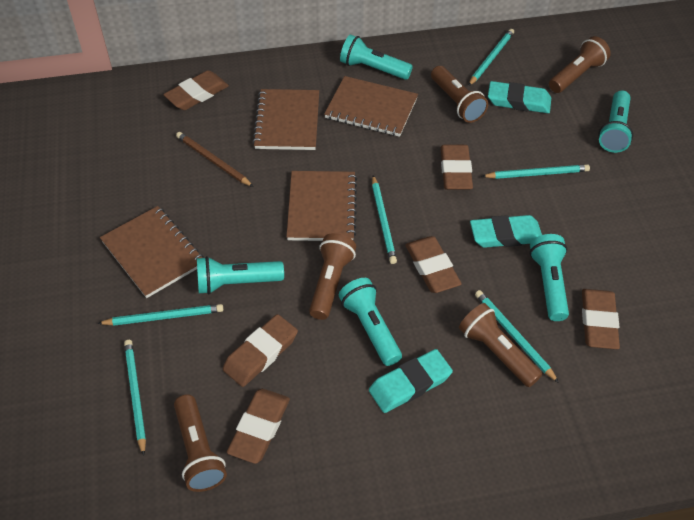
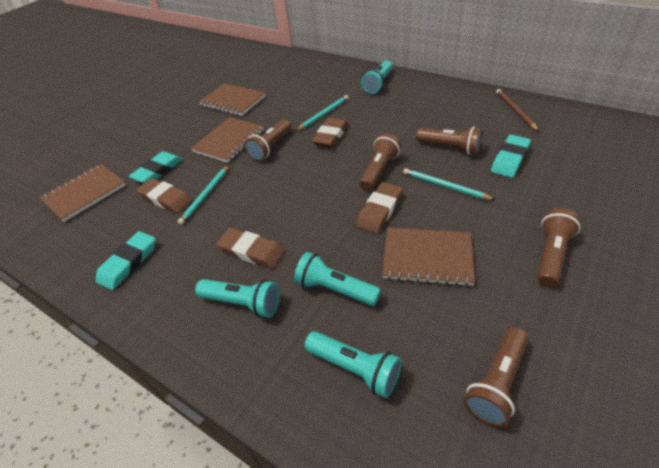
brown eraser: [163,70,229,110] [223,314,298,387] [227,389,290,464] [405,236,461,293] [441,145,473,190] [582,289,620,349] = 6 -> [136,178,192,213] [216,228,285,269] [312,118,348,147] [356,182,403,234] = 4
turquoise flashlight: [197,256,284,294] [339,278,402,366] [340,34,413,80] [530,234,569,321] [598,90,633,153] = 5 -> [195,279,280,317] [294,252,381,306] [304,331,402,398] [361,61,392,94] = 4
turquoise pencil: [97,304,223,326] [124,340,146,456] [372,175,397,264] [468,29,514,86] [475,290,559,383] [482,165,590,179] = 6 -> [177,165,229,225] [296,95,349,131] [403,168,495,200] = 3

